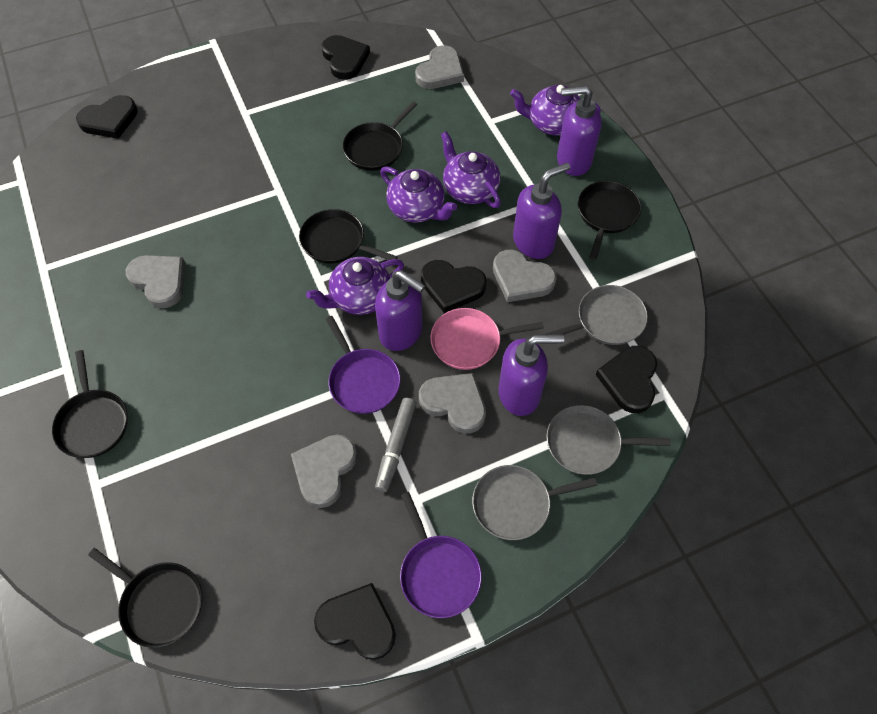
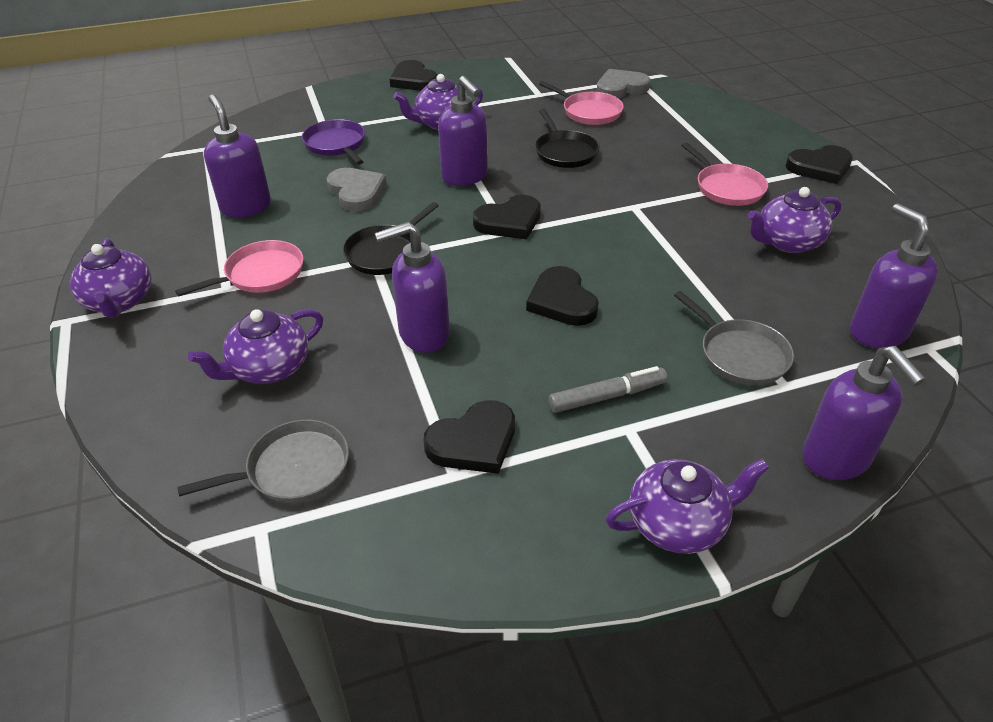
black pan: [52,350,128,458] [88,548,203,648] [299,209,398,264] [342,101,418,171] [578,181,641,260] = 5 -> [343,202,439,275] [535,109,600,168] = 2
grey heart: [126,255,185,308] [291,434,357,508] [415,45,464,89] [419,373,486,434] [493,249,557,302] = 5 -> [327,168,387,212] [597,69,650,99] = 2
grey pan: [472,465,597,540] [543,285,648,345] [546,405,671,475] = 3 -> [177,419,349,503] [674,291,794,385] = 2
pink pan: [430,308,544,370] = 1 -> [175,240,304,296] [539,81,624,125] [681,143,768,206] = 3
purple pan: [326,316,401,414] [400,492,482,618] = 2 -> [302,119,365,165] = 1
purple soap dispenser: [375,270,425,351] [498,335,564,416] [513,163,570,259] [557,86,602,176] = 4 -> [204,95,271,218] [375,222,450,353] [438,76,488,186] [802,346,926,480] [850,203,938,348] = 5
purple teapot: [306,257,404,315] [380,166,457,223] [441,131,501,208] [510,85,601,135] = 4 -> [70,238,152,318] [188,309,323,384] [393,74,483,130] [606,458,770,554] [748,187,841,253] = 5

